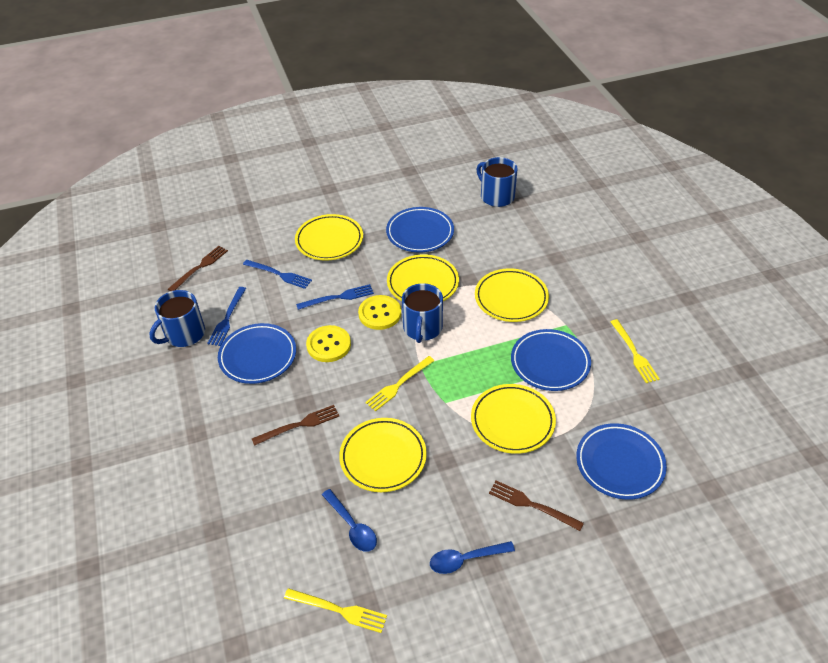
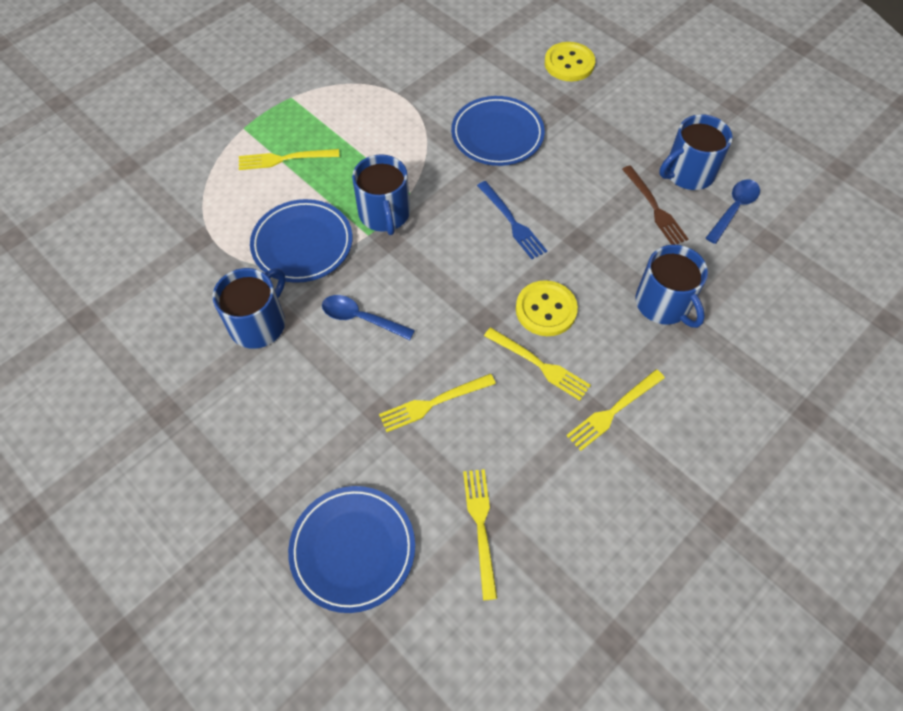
blue fork: [207,287,246,346] [243,260,312,289] [296,284,374,310] = 3 -> [477,181,547,259] = 1
blue mug: [149,290,205,347] [402,283,443,343] [476,157,517,207] = 3 -> [213,268,285,349] [352,154,410,235] [635,245,708,328] [659,114,733,190] = 4
blue plate: [218,323,296,384] [386,207,454,252] [511,329,591,391] [576,423,667,500] = 4 -> [250,199,352,283] [288,486,415,613] [451,96,545,166] = 3
brown fork: [168,246,228,291] [252,405,339,446] [489,481,584,531] = 3 -> [622,165,688,245] = 1
yellow fork: [284,588,387,633] [365,356,435,411] [610,319,660,383] = 3 -> [239,149,339,170] [379,374,496,432] [463,469,497,600] [484,327,591,400] [566,369,665,451] = 5
yellow plate: [295,214,363,261] [339,418,427,492] [387,254,459,301] [471,384,556,454] [475,268,549,322] = 5 -> none = 0

